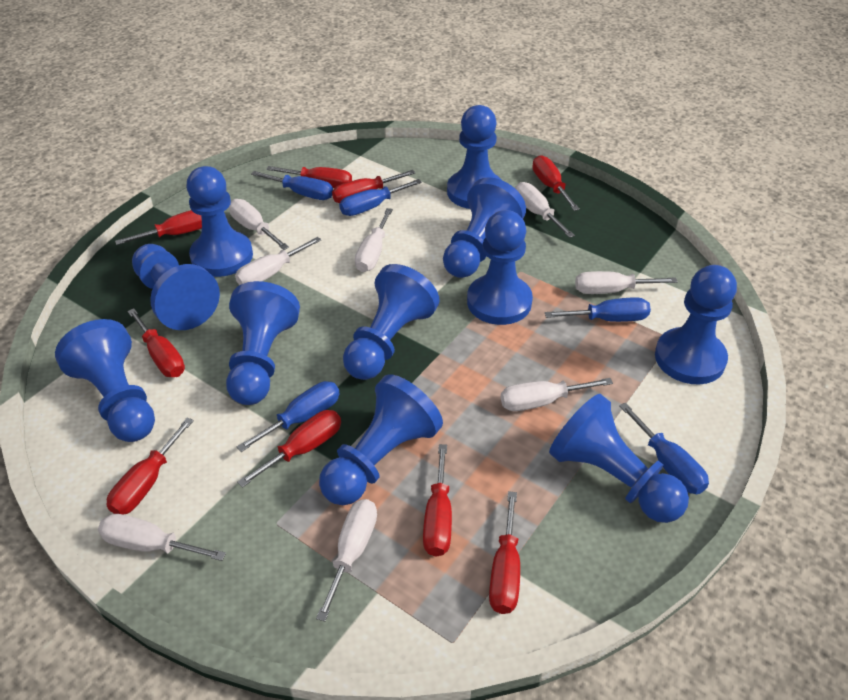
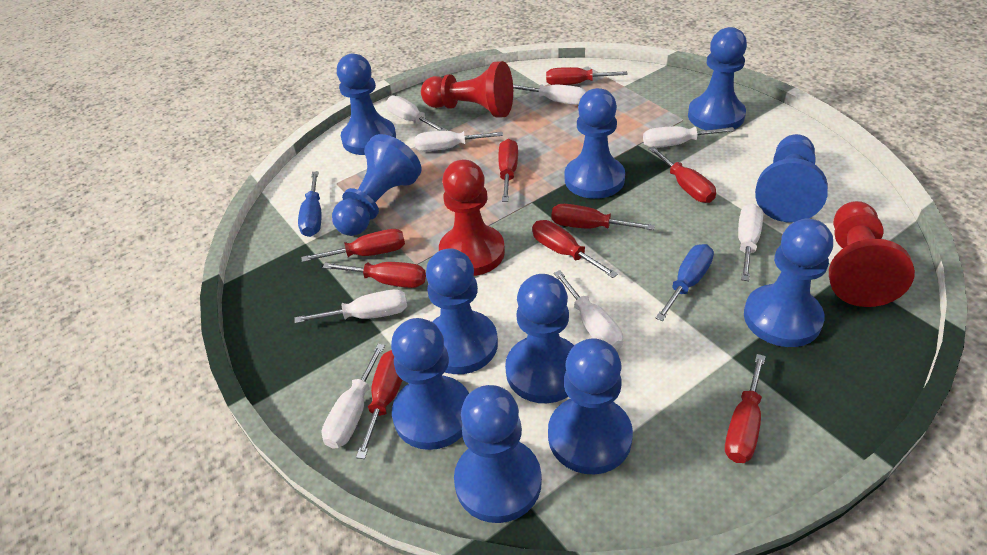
blue screwdriver: [237,381,340,452] [251,171,333,200] [339,179,422,216] [545,297,651,322] [619,403,709,494] = 5 -> [298,171,322,237] [656,244,714,321] = 2
red pawn: none = 0 -> [421,61,513,117] [439,160,505,276] [829,201,915,307] = 3

